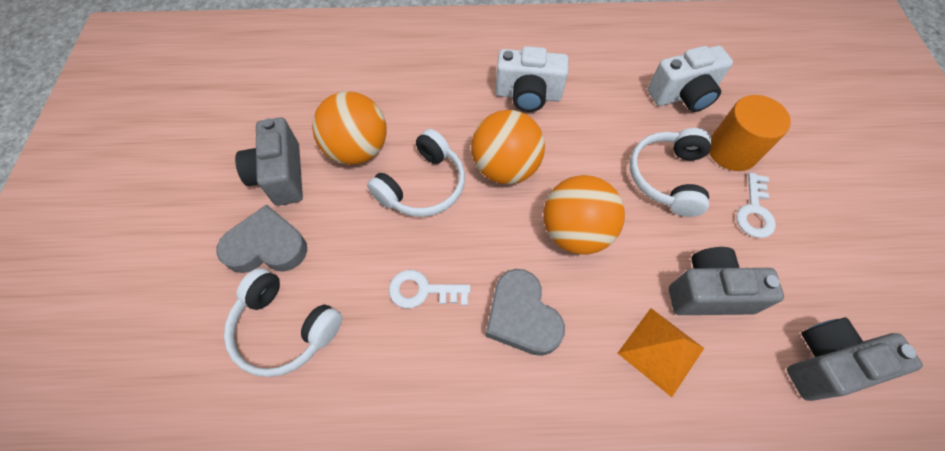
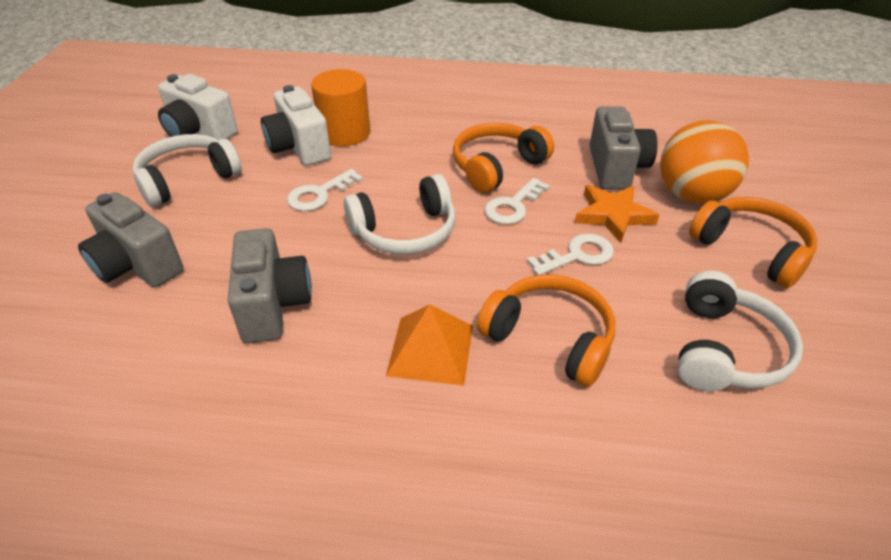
grey heart: [216,204,307,273] [486,269,565,356] = 2 -> none = 0
orange ball: [312,91,387,165] [471,110,545,184] [543,175,625,255] = 3 -> [660,120,749,204] = 1
orange headphones: none = 0 -> [453,123,554,193] [477,274,615,387] [689,197,817,288] = 3
orange star: none = 0 -> [575,185,659,243] = 1
white key: [389,270,470,308] [736,173,776,238] = 2 -> [287,169,363,211] [484,178,550,224] [527,233,614,275] = 3

